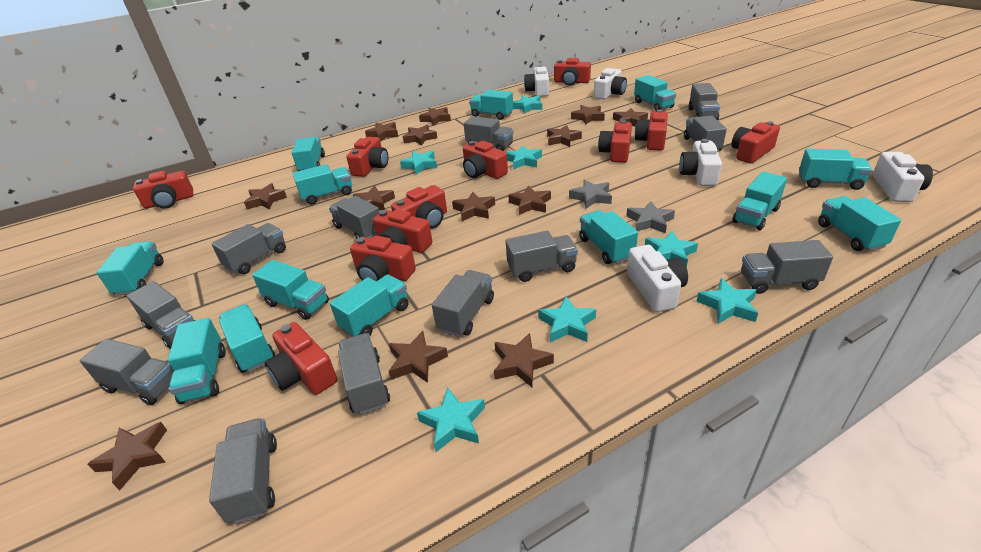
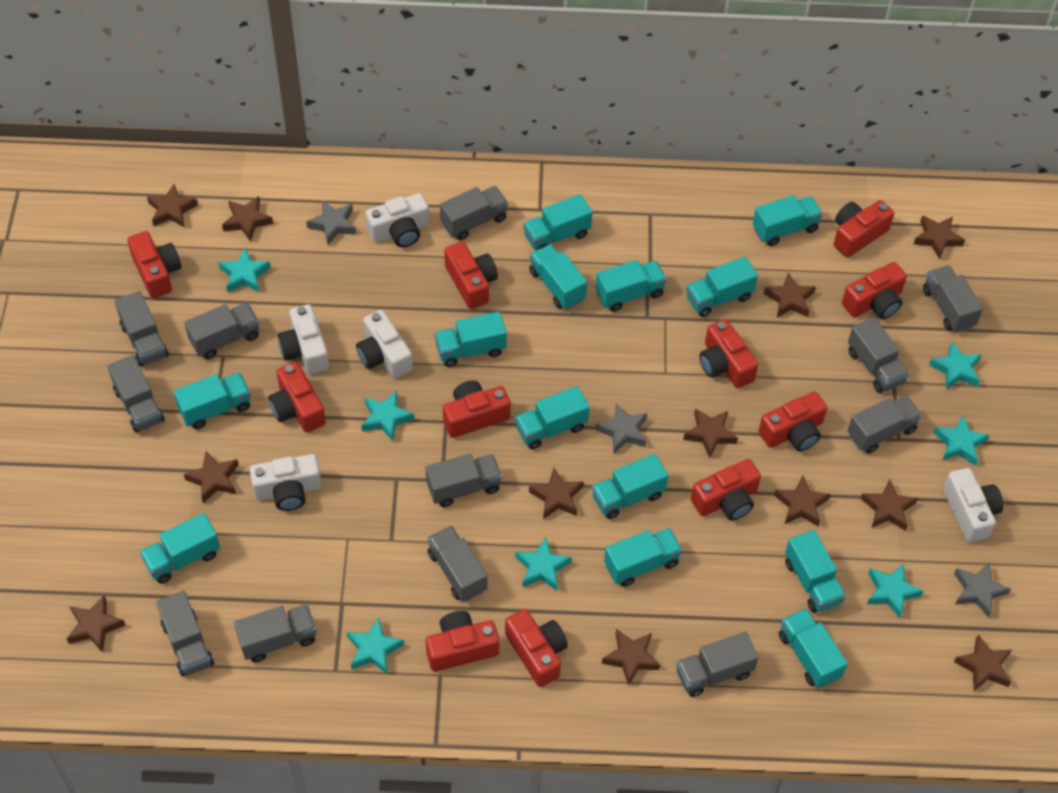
brown star: [88,422,167,491] [244,183,287,210] [353,185,395,210] [365,122,398,142] [389,331,448,383] [403,125,437,146] [419,107,451,126] [452,192,495,221] [494,333,554,387] [508,186,551,215] [547,125,582,147] [571,105,605,125] [613,108,648,126] = 13 -> [67,595,125,653] [147,184,198,227] [184,451,238,503] [222,196,273,242] [529,468,584,519] [602,629,660,686] [683,408,738,458] [764,272,816,318] [774,475,830,527] [861,479,918,531] [914,215,965,259] [954,634,1012,691] = 12
grey star: [569,179,612,209] [626,201,675,234] = 2 -> [306,200,356,245] [595,403,647,453] [954,563,1011,617] = 3

